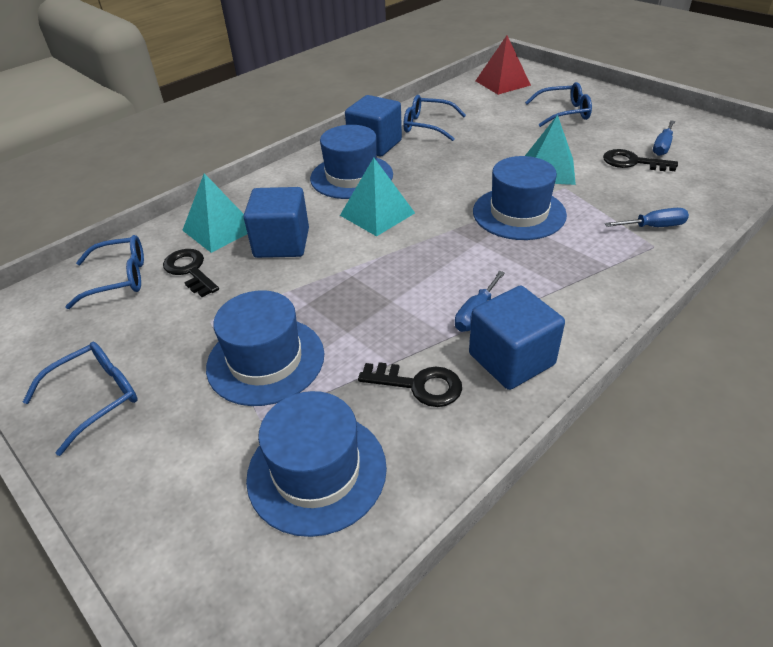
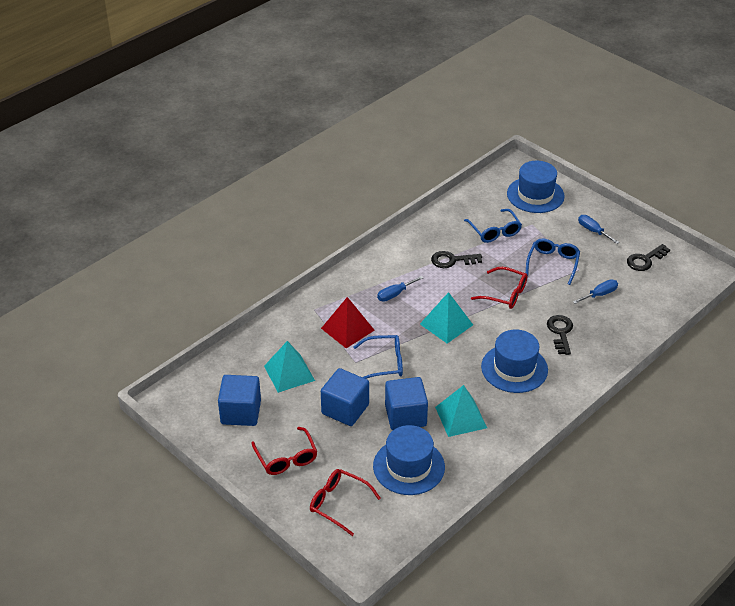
blue glasses: [23,342,138,456] [66,235,144,309] [403,95,466,141] [525,82,592,127] = 4 -> [353,335,403,379] [464,209,522,243] [526,238,580,285] = 3
blue hat: [206,290,324,406] [246,391,387,537] [310,125,393,199] [473,156,567,240] = 4 -> [373,425,445,495] [481,329,548,393] [507,161,565,213] = 3
red glasses: none = 0 -> [251,427,317,475] [310,469,381,536] [471,267,528,309] = 3

